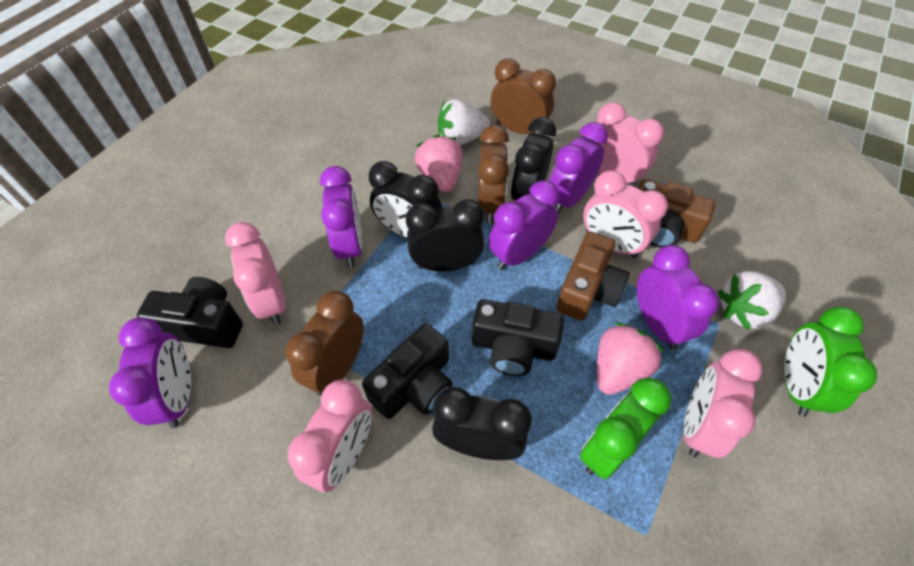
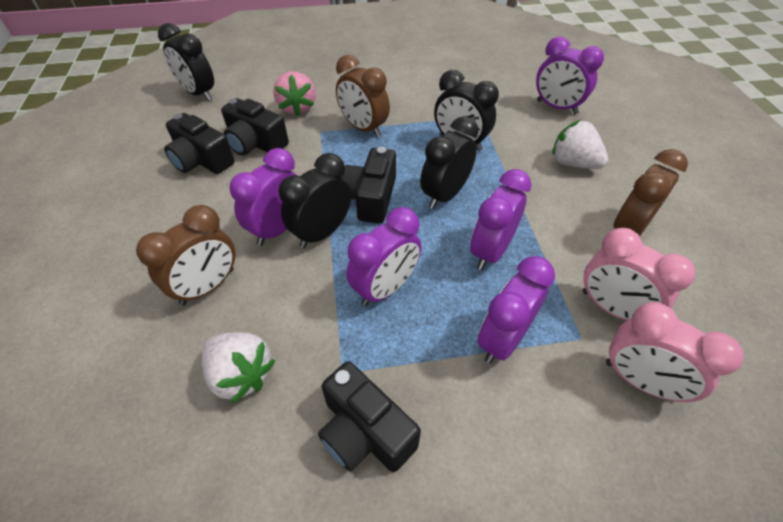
black camera: [137,277,243,348] [362,323,453,419] [472,299,564,376] = 3 -> [164,113,234,174] [221,98,289,156] [318,361,421,472] [341,147,396,224] = 4
brown camera: [556,232,630,321] [637,179,715,248] = 2 -> none = 0
green clock: [580,377,671,479] [784,306,877,417] = 2 -> none = 0
pink clock: [225,222,286,325] [287,380,372,492] [583,170,668,258] [595,102,664,187] [684,349,763,458] = 5 -> [583,228,695,321] [606,302,744,402] = 2
pink strawberry: [415,135,463,192] [597,323,664,395] = 2 -> [273,71,315,116] = 1

